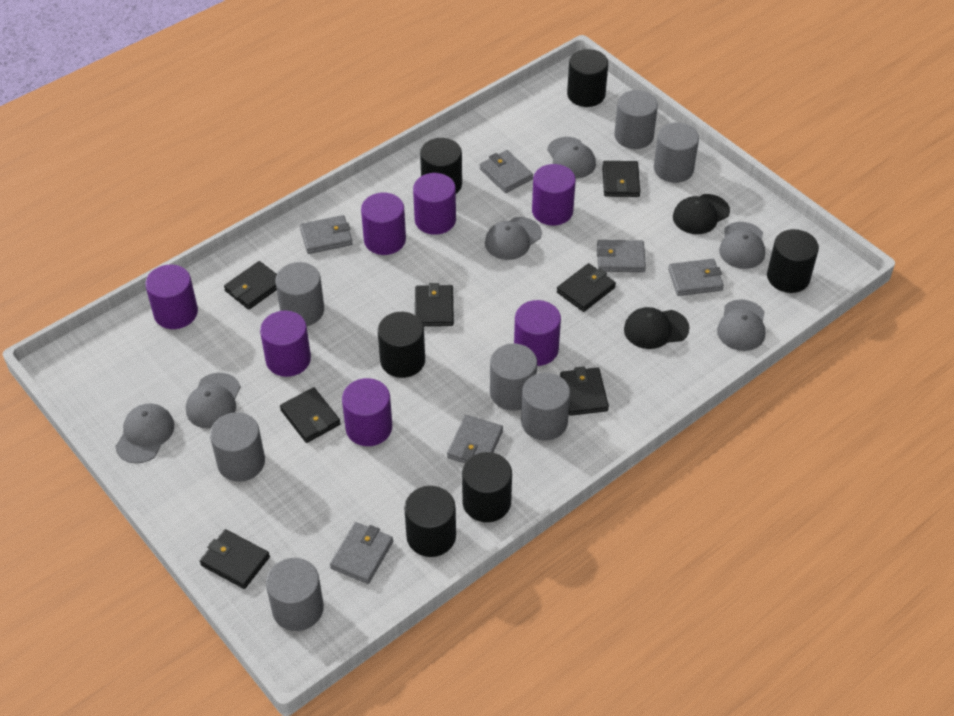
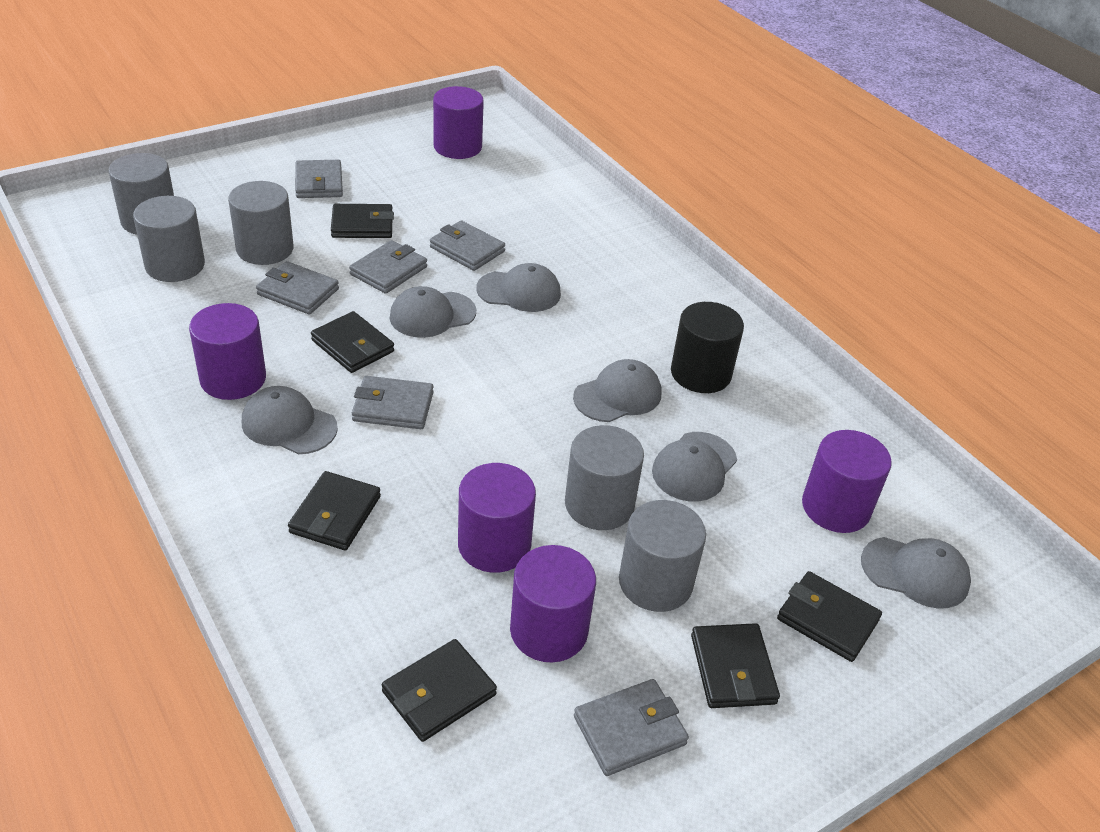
black cap: [624,307,690,349] [673,194,730,234] = 2 -> none = 0
black cylinder: [378,312,425,378] [404,486,456,557] [420,138,462,194] [462,452,512,522] [567,49,608,107] [767,229,819,293] = 6 -> [671,302,744,393] = 1
black wallet: [200,529,270,589] [224,261,277,310] [280,387,341,443] [415,283,454,326] [557,263,616,312] [560,367,609,416] [602,161,640,197] = 7 -> [288,471,381,550] [311,311,394,373] [331,204,394,238] [382,639,497,742] [691,623,780,708] [777,571,882,662] = 6
grey cylinder: [210,412,265,482] [266,558,324,631] [275,262,324,326] [490,343,537,411] [521,373,570,441] [614,90,658,149] [654,123,699,183] = 7 -> [108,153,174,235] [133,196,205,282] [228,181,294,265] [565,425,644,530] [619,500,706,612] = 5
purple cylinder: [145,264,198,329] [260,311,311,377] [342,378,392,446] [361,193,406,255] [413,173,456,235] [514,300,561,366] [532,164,576,225] = 7 -> [189,303,266,400] [433,86,484,159] [458,463,536,573] [510,545,596,662] [802,430,892,533] = 5

